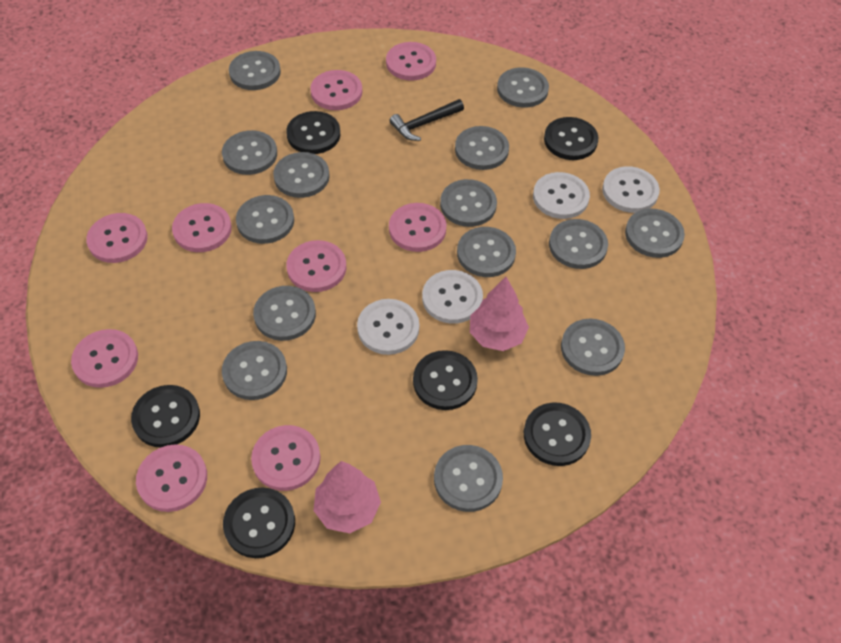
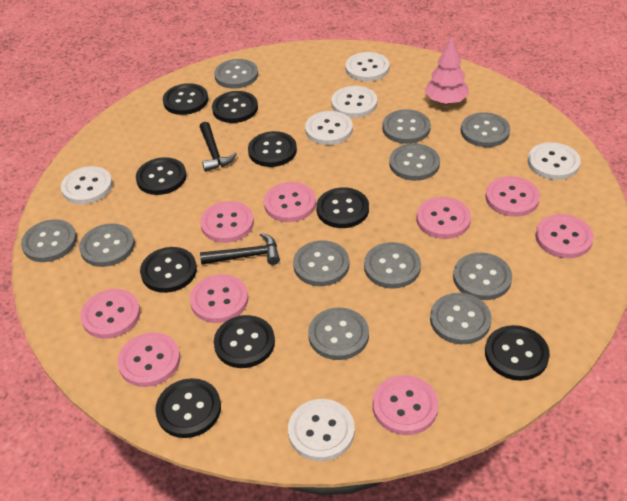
black button: [131,385,200,447] [223,488,295,558] [286,111,340,154] [413,350,478,410] [524,402,591,466] [544,117,598,160] = 6 -> [136,157,187,195] [140,247,197,293] [155,378,221,438] [163,83,209,115] [212,91,258,123] [214,315,275,368] [248,131,297,167] [316,187,369,228] [485,325,550,381] = 9
black hammer: [389,99,464,141] = 1 -> [200,122,237,172] [200,233,280,265] = 2
grey button: [222,130,277,175] [222,341,287,400] [229,51,281,90] [236,195,294,244] [253,286,316,341] [273,152,330,198] [434,445,503,512] [440,179,497,227] [455,126,509,170] [457,227,516,277] [497,67,549,108] [549,219,608,269] [561,319,625,376] [625,209,685,258] = 14 -> [21,219,77,262] [79,223,135,267] [214,59,258,89] [293,240,349,286] [308,307,369,360] [364,242,421,289] [382,109,431,144] [389,143,440,181] [430,293,492,344] [453,253,512,300] [461,112,510,147] = 11
pink tree: [313,461,381,533] [470,277,529,351] = 2 -> [425,37,469,105] = 1
white button: [357,299,419,355] [422,270,483,324] [533,172,590,219] [602,166,660,213] = 4 -> [61,166,113,204] [288,399,355,461] [305,111,353,145] [331,86,377,118] [345,52,389,81] [528,142,581,180] = 6

